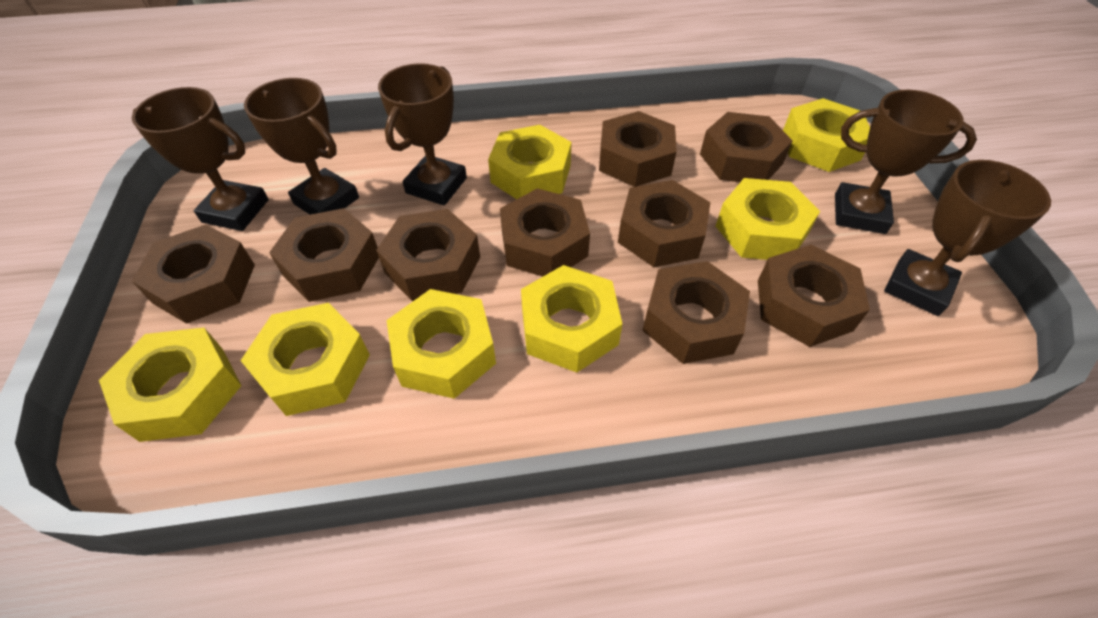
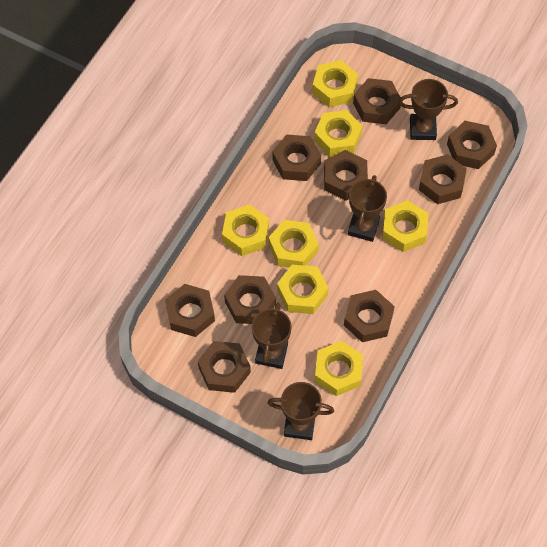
brown trophy: [132,87,269,231] [244,78,359,215] [378,63,467,206] [835,90,977,234] [884,160,1051,316] = 5 -> [252,303,292,369] [268,382,334,440] [348,175,387,242] [398,79,458,140] = 4

